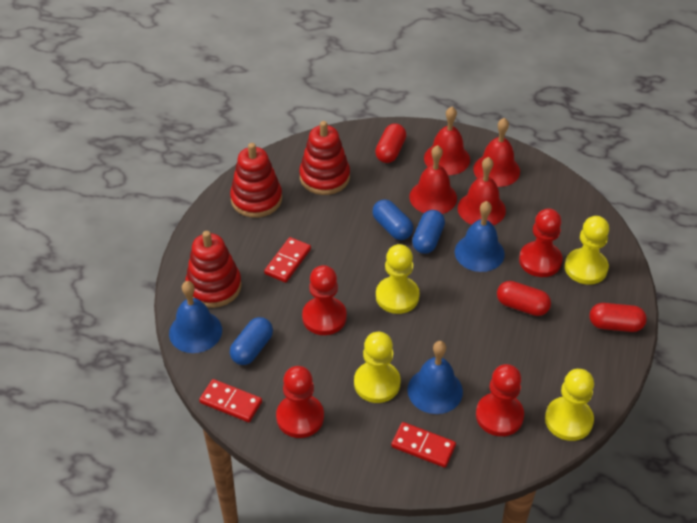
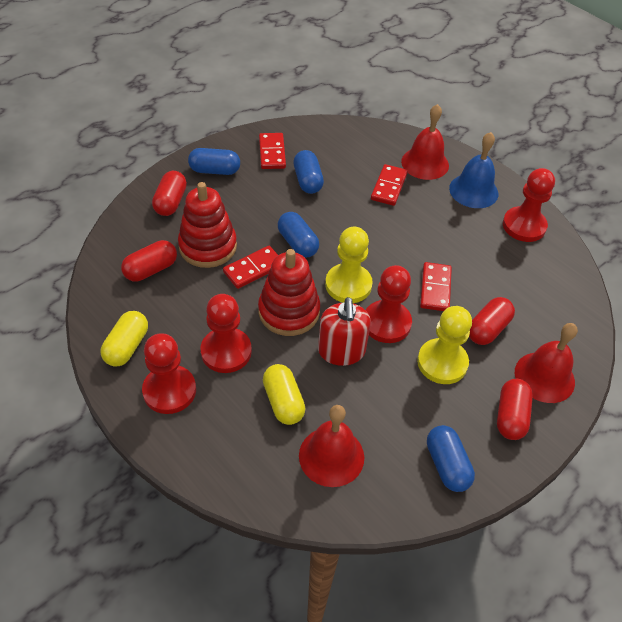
blue bell: [169,281,222,353] [407,341,463,414] [455,201,505,272] = 3 -> [449,132,498,208] = 1
blue capsule: [230,317,273,365] [372,199,413,240] [412,210,445,254] = 3 -> [188,148,240,175] [278,212,319,258] [293,150,324,194] [427,425,475,492] = 4
red bell: [409,145,457,214] [424,107,470,175] [458,157,506,225] [473,118,520,187] = 4 -> [299,405,364,487] [401,104,449,180] [515,323,578,403] = 3
red capsule: [375,123,406,163] [497,281,551,316] [590,303,647,332] = 3 -> [121,240,177,281] [152,171,187,216] [469,297,515,345] [497,379,533,440] = 4
red domino: [199,379,262,422] [264,237,311,283] [391,422,456,468] = 3 -> [223,246,278,289] [259,133,286,169] [371,164,408,206] [420,262,452,311] = 4
red soap dispenser: none = 0 -> [318,297,371,366] = 1
red stacking toy: [185,231,242,308] [230,143,282,218] [299,121,350,195] = 3 -> [178,182,237,268] [258,249,320,336] = 2
yellow capsule: none = 0 -> [101,311,148,367] [263,364,306,425] = 2
yellow pawn: [354,332,401,403] [376,244,420,314] [545,369,594,441] [565,216,609,285] = 4 -> [325,227,373,303] [417,306,472,384] = 2

